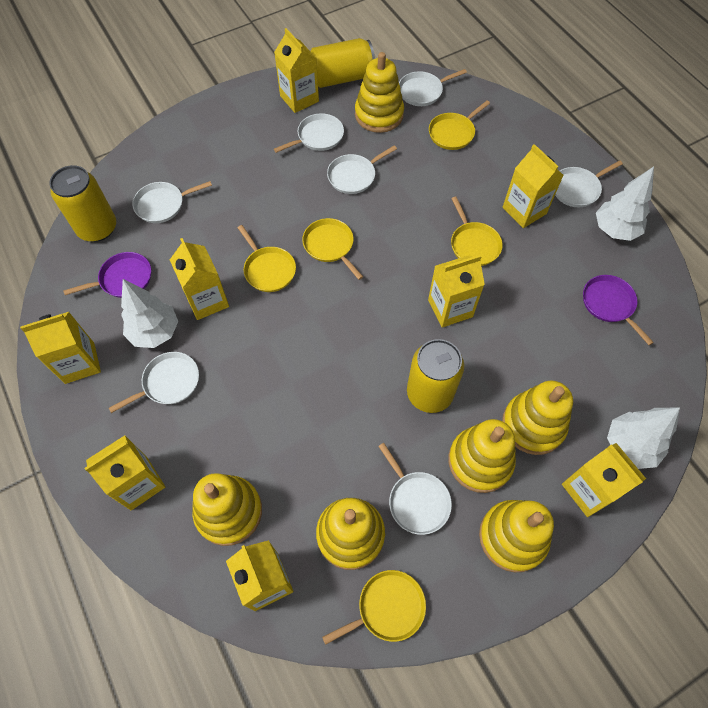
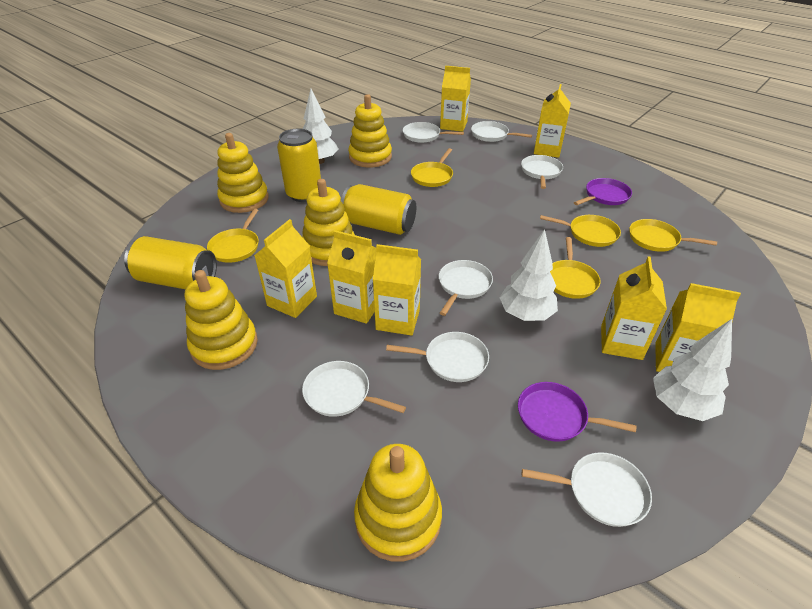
yellow carton: [20,312,101,384] [85,435,165,510] [170,238,229,320] [226,540,293,611] [274,28,319,113] [428,255,485,328] [503,144,564,228] [562,443,646,517] = 8 -> [254,219,317,318] [327,230,377,324] [373,244,421,336] [440,66,471,132] [534,84,571,158] [601,256,667,360] [655,283,741,372] = 7
yellow stacking toy: [192,473,262,546] [316,498,385,570] [355,52,404,133] [448,419,516,493] [479,500,554,572] [502,381,573,455] = 6 -> [185,270,258,370] [217,133,269,213] [302,179,355,266] [348,94,392,168] [354,444,442,562] = 5

